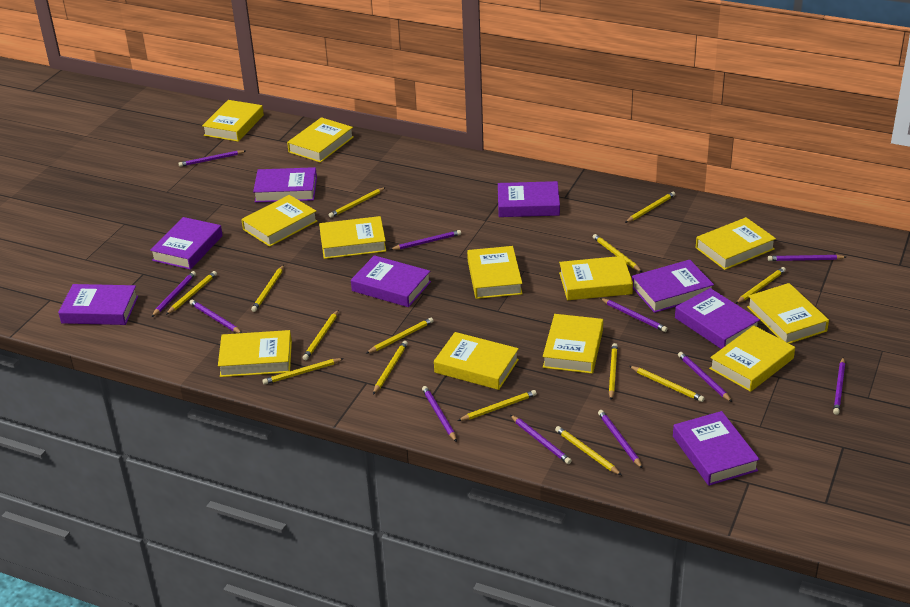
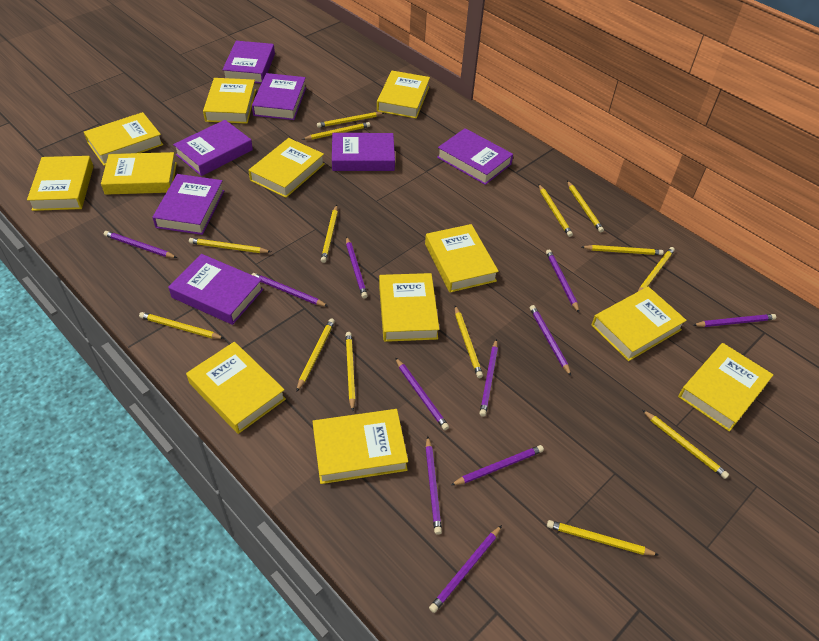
purple book: [58,284,138,325] [150,217,223,270] [253,167,317,203] [351,255,431,307] [498,181,560,217] [632,260,714,313] [673,411,760,486] [675,288,760,349] = 8 -> [152,174,224,235] [168,254,263,325] [173,120,253,176] [222,41,275,84] [252,73,306,120] [332,133,395,171] [437,128,513,185] = 7

